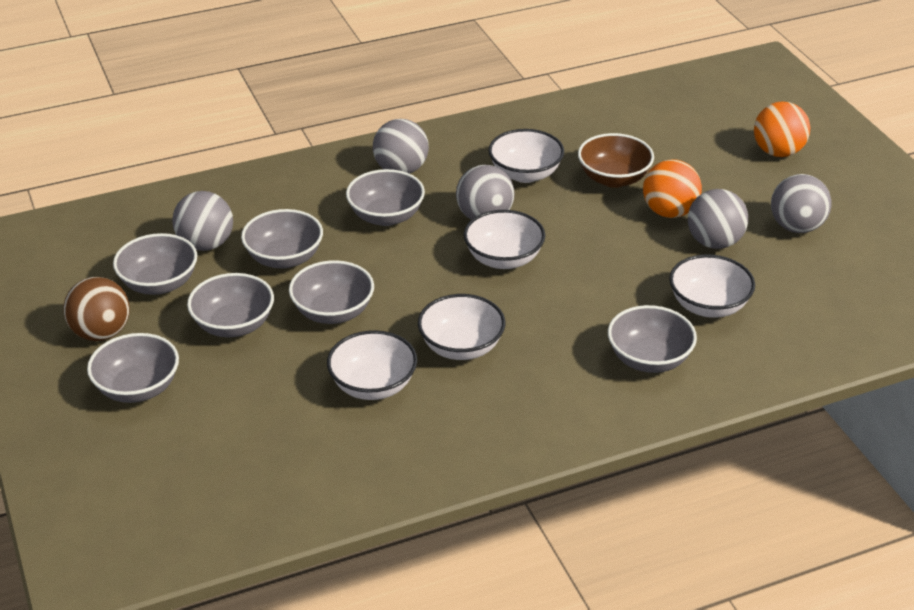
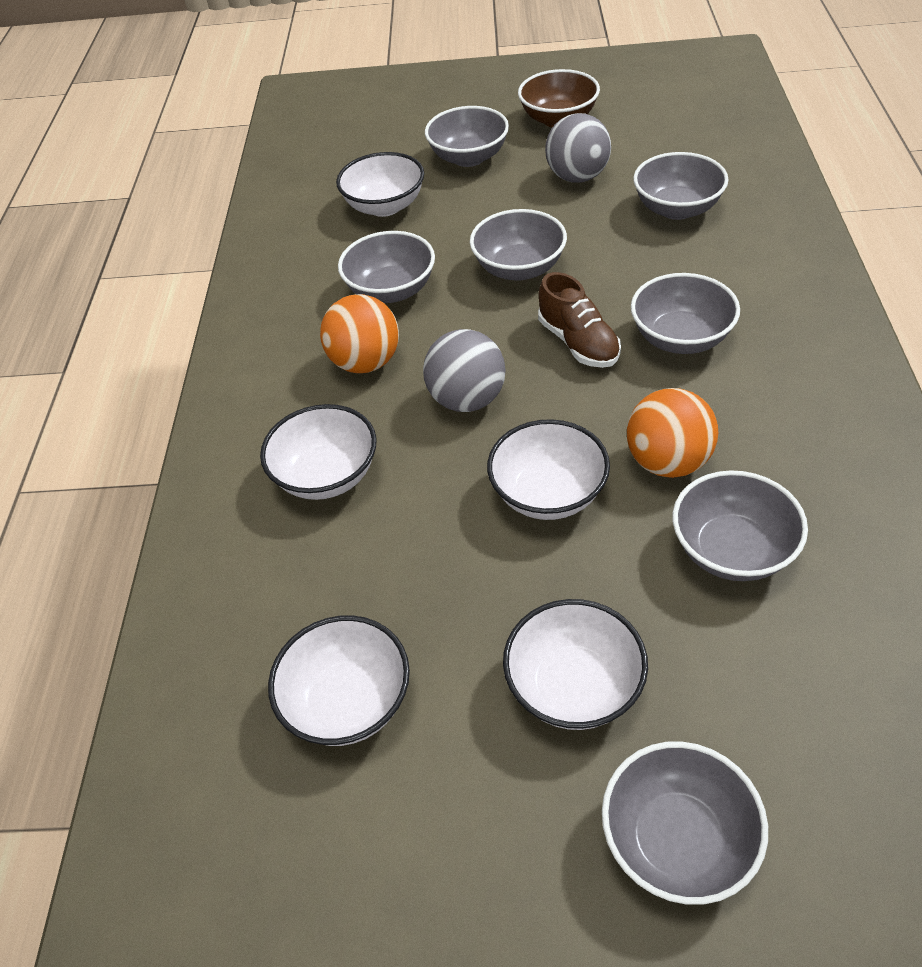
brown ball: [64,277,130,341] = 1 -> none = 0
brown shoe: none = 0 -> [538,272,621,368] = 1
grey ball: [172,191,233,251] [373,119,429,174] [456,165,515,220] [688,189,748,249] [771,174,832,233] = 5 -> [423,329,506,412] [545,113,611,182] = 2

